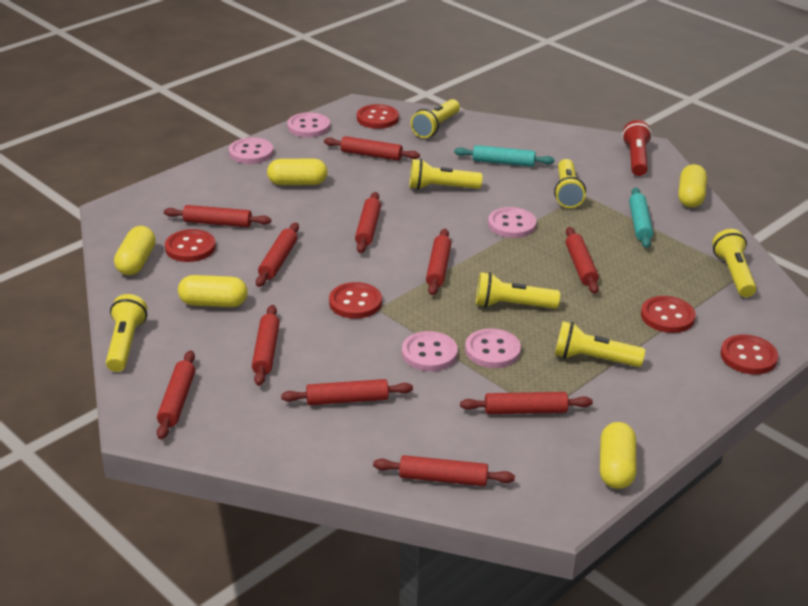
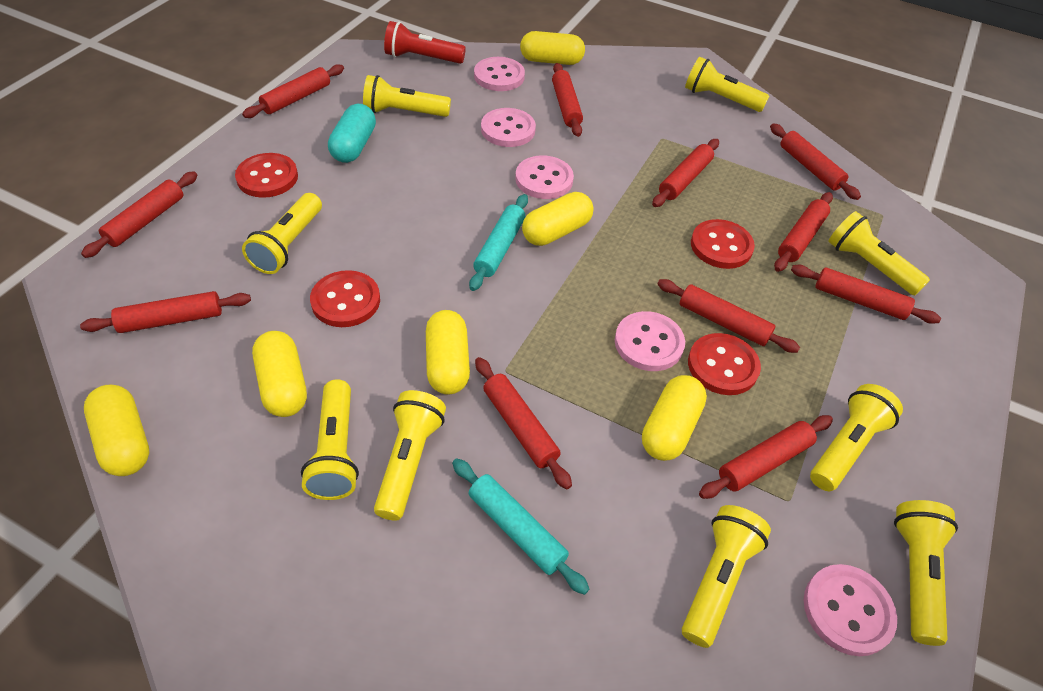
red button: [165,229,216,262] [329,282,382,319] [357,104,399,129] [641,296,696,333] [721,335,778,375] = 5 -> [235,153,298,198] [310,270,380,327] [688,333,761,395] [691,219,755,269] = 4
turquoise capsule: none = 0 -> [328,104,376,163] = 1
yellow capsule: [114,226,156,275] [178,275,247,307] [267,159,328,185] [600,422,636,489] [678,164,707,208] = 5 -> [84,385,149,476] [252,331,307,417] [426,310,470,395] [520,31,585,65] [522,192,593,246] [642,375,707,461] = 6
yellow flashlight: [106,294,147,372] [410,159,482,190] [411,99,460,138] [476,272,560,309] [554,159,586,208] [555,321,645,367] [712,229,757,297] = 7 -> [242,193,322,274] [301,379,359,500] [363,75,451,117] [374,390,446,521] [682,505,771,648] [685,57,769,112] [810,384,903,491] [828,211,930,295] [894,500,958,646] = 9

